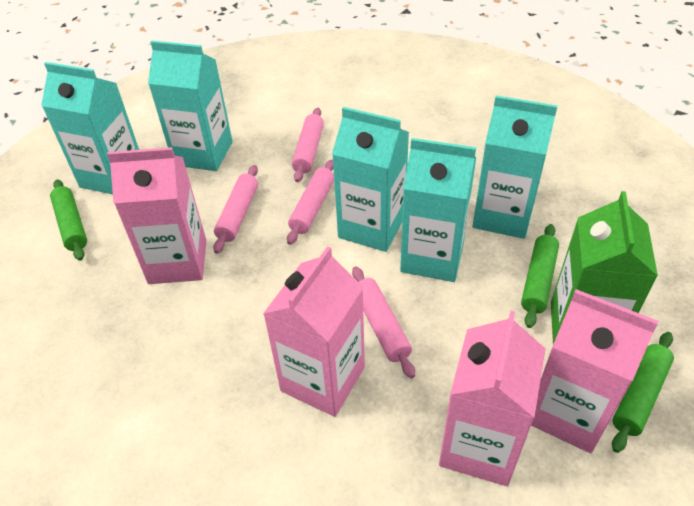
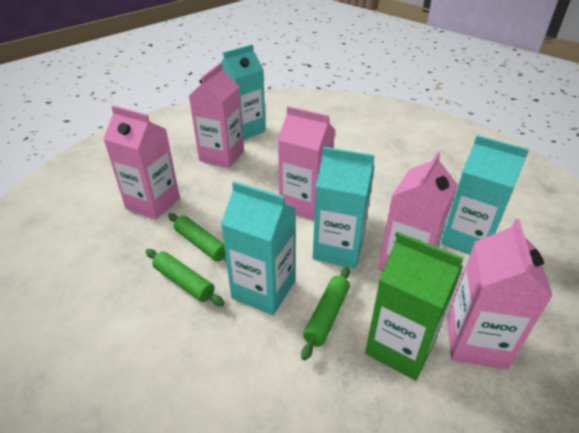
pink carton: [107,147,206,284] [263,246,365,417] [439,311,546,486] [531,289,659,453] = 4 -> [103,105,180,220] [189,63,244,168] [278,106,335,221] [378,152,457,271] [447,219,552,369] = 5
pink rolling pin: [213,165,258,254] [287,160,334,245] [292,108,324,182] [352,266,415,378] = 4 -> none = 0
turquoise carton: [41,62,139,194] [148,40,233,171] [332,107,409,252] [400,138,476,282] [472,95,558,239] = 5 -> [220,44,266,140] [221,181,296,315] [313,147,374,269] [441,135,529,255] = 4

